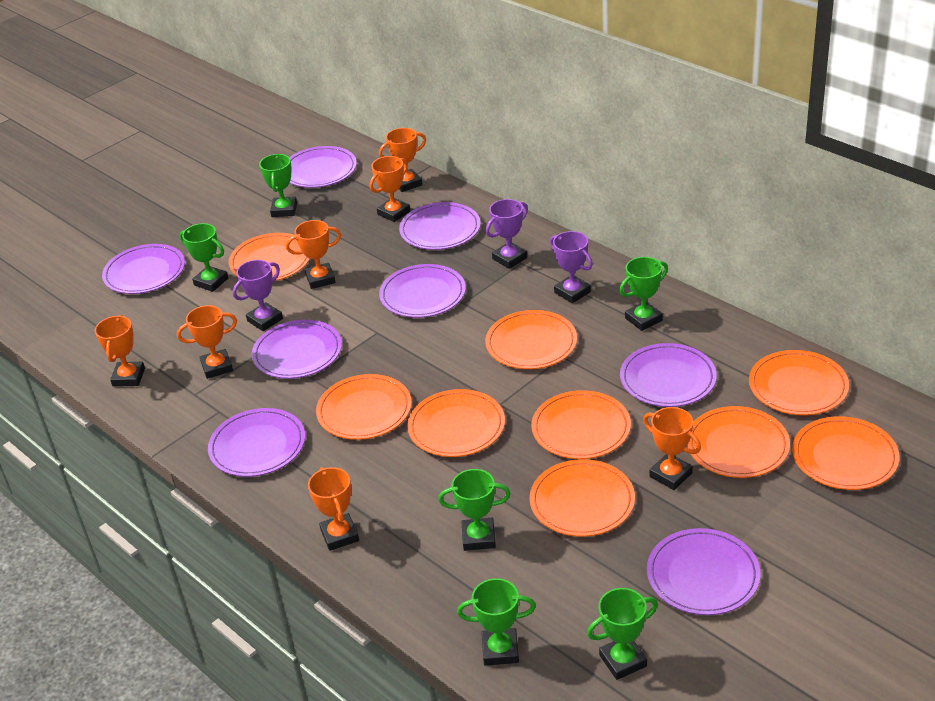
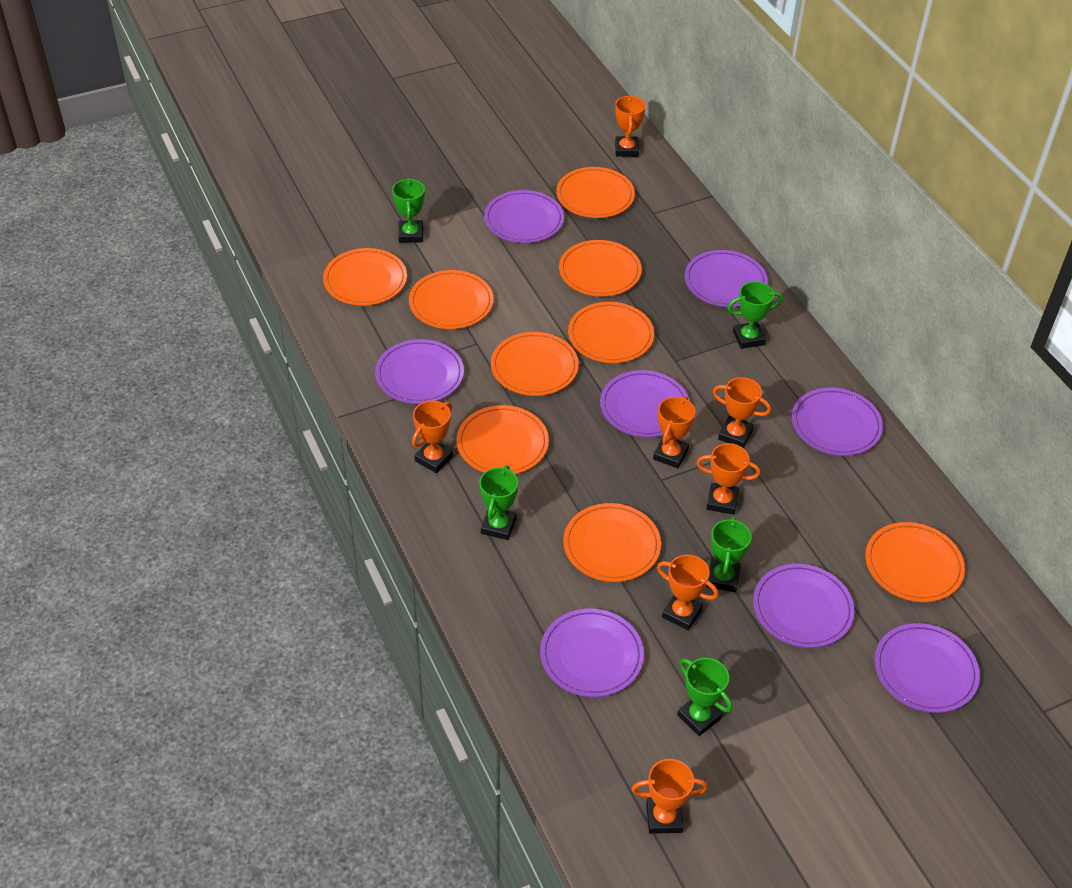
green trophy: [180,223,228,292] [259,154,297,217] [438,469,511,551] [457,578,536,666] [587,588,658,680] [619,257,668,331] = 6 -> [392,178,425,243] [479,466,518,540] [677,658,732,736] [707,516,751,592] [727,282,783,349] = 5
purple trophy: [233,260,283,331] [486,199,528,269] [550,231,593,303] = 3 -> none = 0

